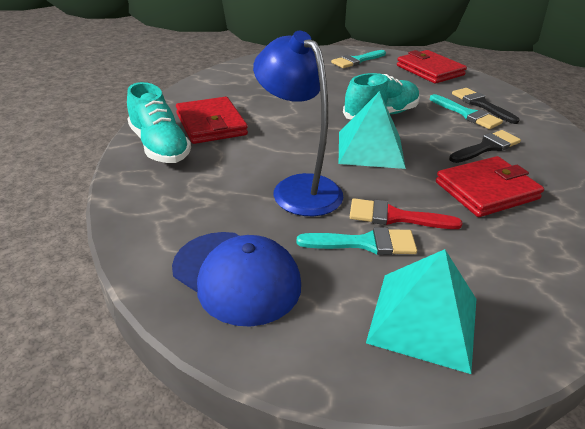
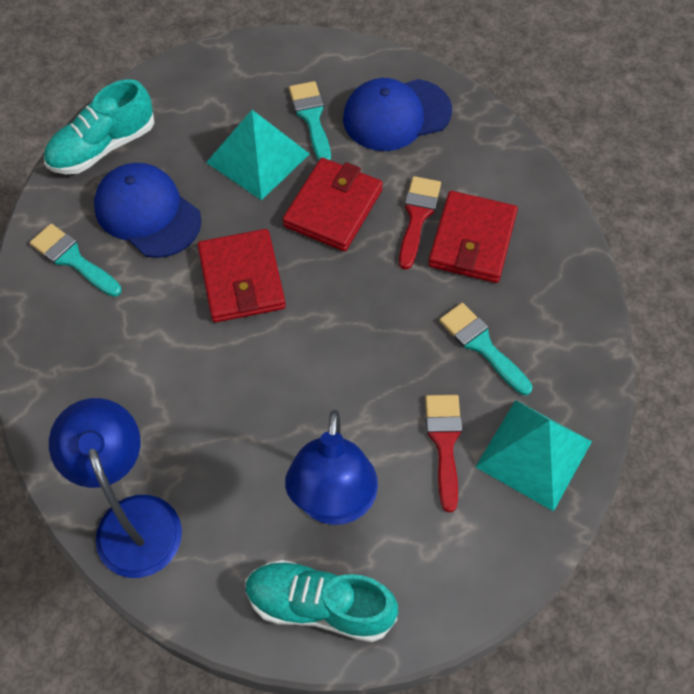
black brush: [449,130,521,163] [452,88,519,124] = 2 -> none = 0
blue cap: [172,232,301,327] = 1 -> [94,163,201,258] [343,78,452,151] = 2
blue lamp: [253,31,343,216] = 1 -> [49,398,182,578] [285,410,378,525] = 2
red brush: [350,198,463,229] = 1 -> [399,176,441,270] [425,395,462,512] = 2

